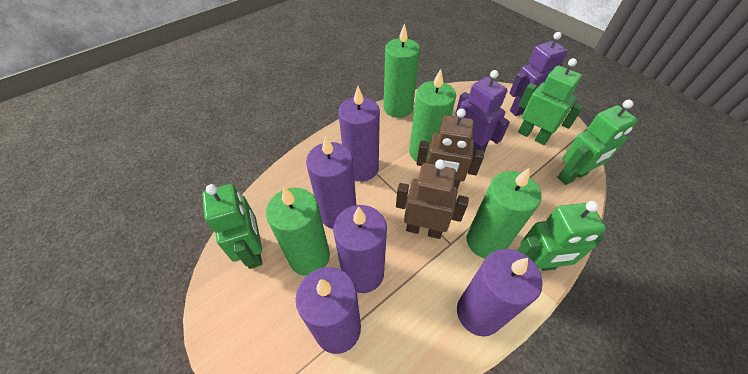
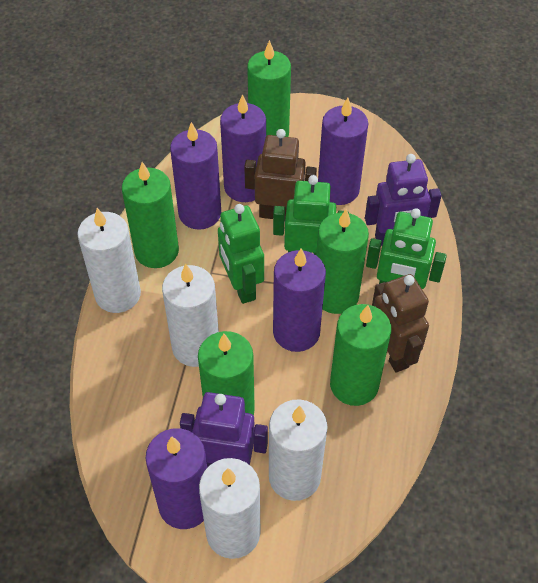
green candle: [266,187,330,276] [384,23,420,118] [409,69,456,163] [466,168,542,259] = 4 -> [122,162,179,268] [198,331,255,416] [247,40,291,137] [316,209,369,314] [330,304,391,406] = 5
green robot: [202,184,263,269] [517,201,606,271] [518,58,584,145] [557,100,638,185] = 4 -> [218,204,264,304] [273,175,349,255] [366,208,447,289] = 3
white candle: none = 0 -> [77,208,141,313] [162,264,219,367] [199,458,260,559] [269,399,328,501] = 4

